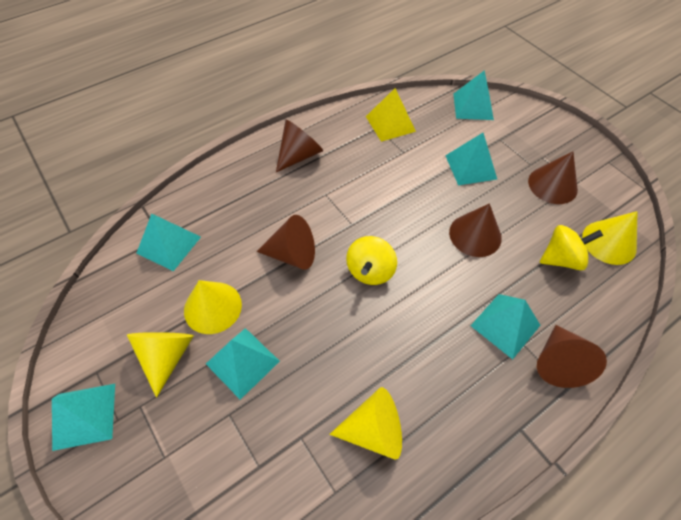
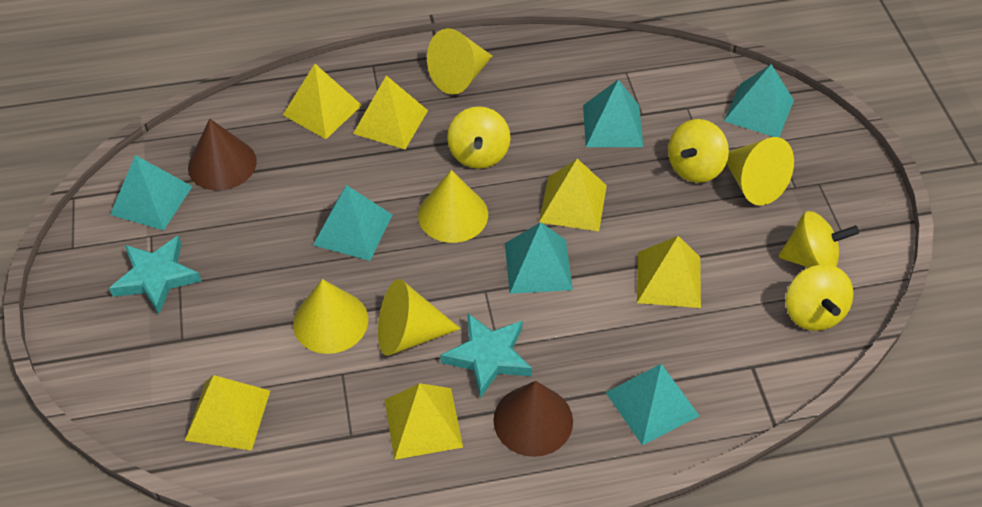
brown cone: [257,215,315,270] [276,120,323,172] [449,203,502,257] [528,151,578,204] [537,325,607,388] = 5 -> [188,119,257,191] [493,381,573,457] = 2
turquoise star: none = 0 -> [109,235,201,314] [440,313,532,398] = 2
yellow cone: [127,332,194,398] [184,280,242,334] [329,387,402,460] [582,211,638,265] = 4 -> [293,279,368,354] [378,279,461,356] [418,170,488,243] [427,28,492,95] [727,137,794,205] = 5
yellow pyramid: [366,88,416,142] = 1 -> [185,375,270,450] [283,64,362,139] [353,76,428,149] [385,383,463,460] [539,159,607,231] [637,236,701,308] = 6
yellow spinning top: [346,236,397,285] [540,225,603,270] = 2 -> [447,106,510,169] [668,119,729,183] [779,211,859,267] [786,265,854,331] = 4

